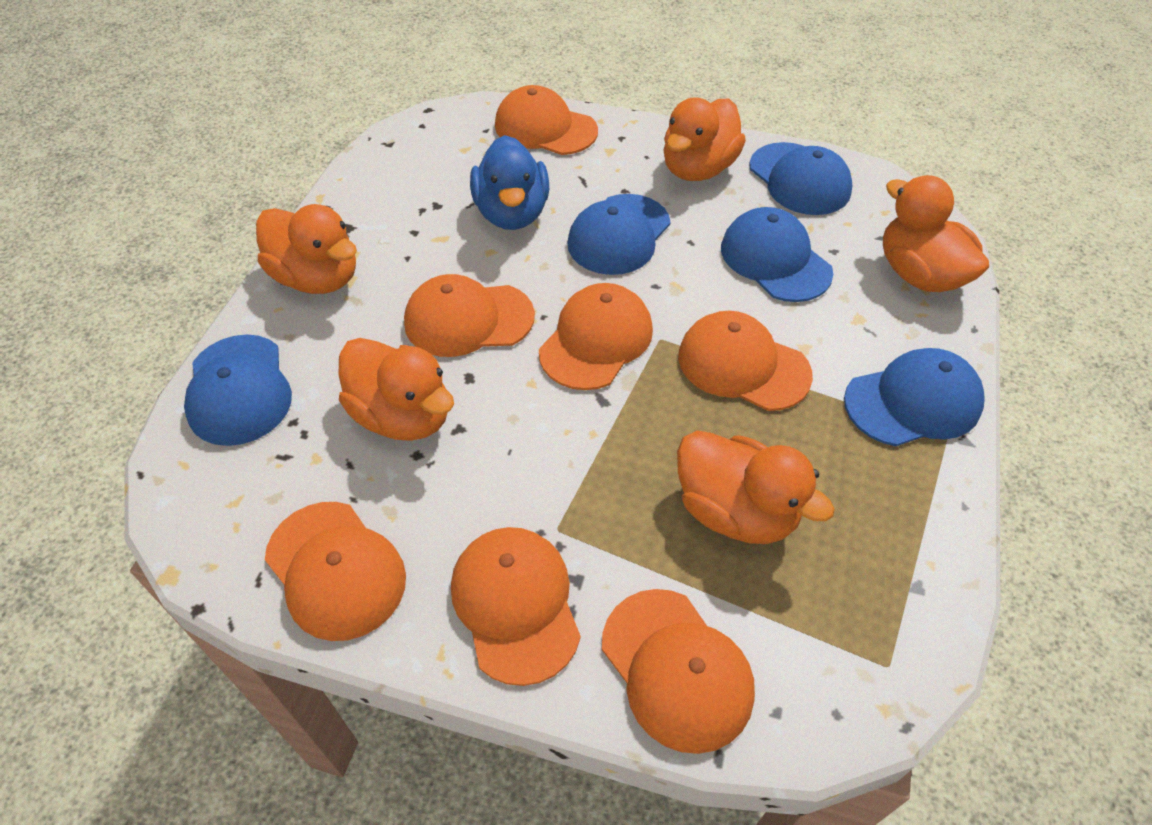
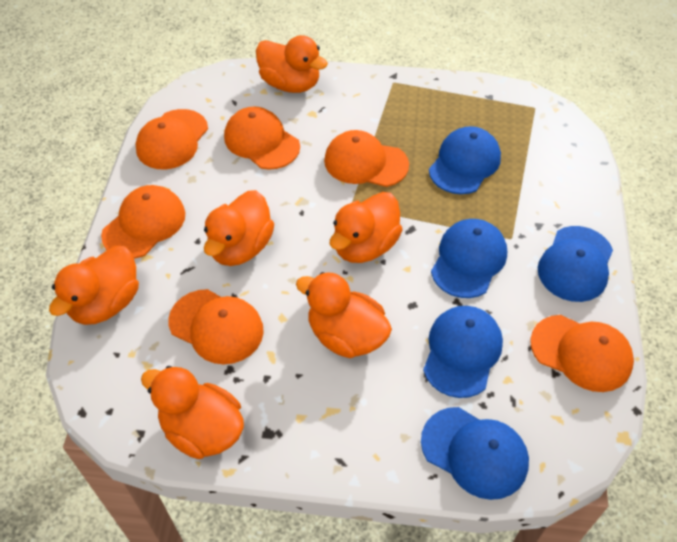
blue duck: [470,135,549,230] = 1 -> none = 0
orange cap: [265,502,406,641] [404,274,535,357] [451,527,581,686] [495,85,598,155] [539,283,653,390] [602,589,755,754] [678,311,813,411] = 7 -> [101,185,185,259] [136,109,208,169] [168,289,264,365] [224,107,300,170] [324,130,409,187] [530,315,634,392] = 6
orange duck: [256,204,357,294] [339,338,454,441] [664,97,746,181] [677,430,835,544] [883,175,989,292] = 5 -> [49,246,139,325] [141,366,244,459] [204,190,274,266] [256,35,328,93] [296,272,392,358] [330,192,403,263] = 6

